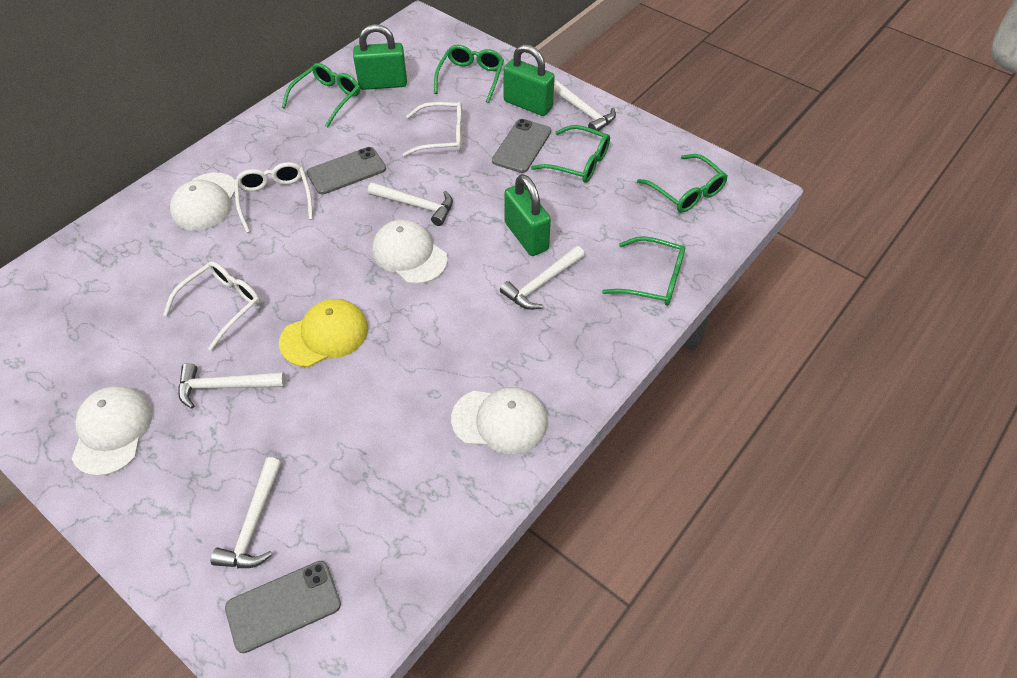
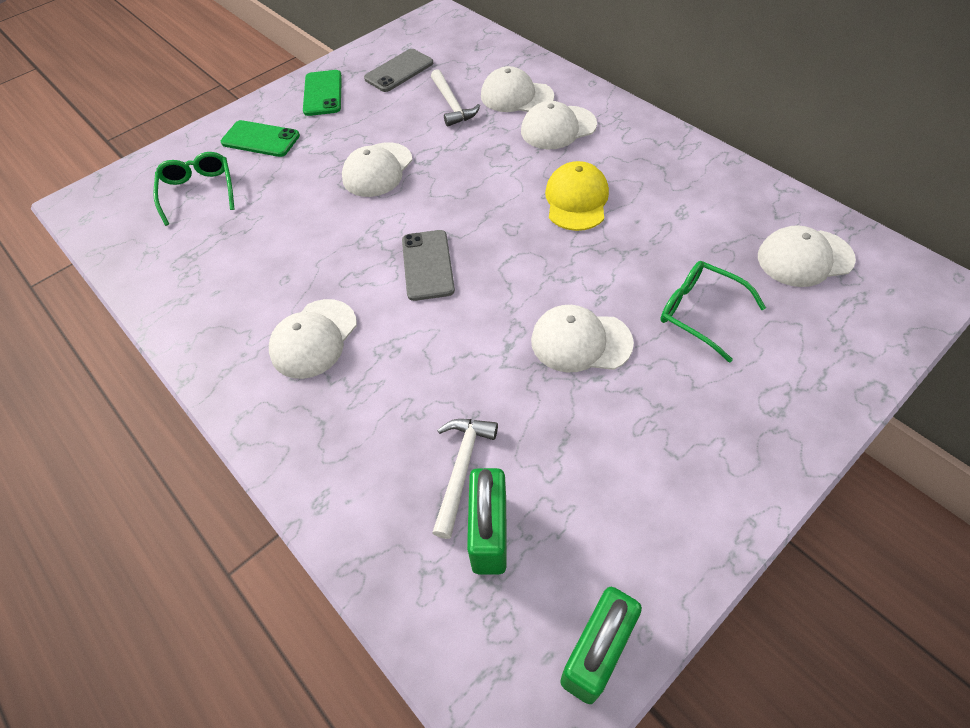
green glasses: [282,63,360,128] [434,45,504,103] [531,125,610,183] [602,236,685,306] [637,154,728,213] = 5 -> [153,152,235,226] [660,261,766,363] = 2
green padlock: [353,24,407,90] [503,44,555,116] [504,174,551,256] = 3 -> [467,468,507,575] [560,587,642,704] = 2
green phone: none = 0 -> [221,120,300,157] [303,70,342,116] = 2
grey phone: [225,561,341,653] [307,147,386,195] [492,119,551,173] = 3 -> [364,49,433,92] [402,230,455,301] = 2
white cap: [72,386,153,476] [170,172,235,231] [372,219,448,284] [451,387,548,454] = 4 -> [269,299,357,379] [342,142,413,197] [481,66,554,112] [521,101,597,149] [531,305,634,372] [758,225,856,287] = 6
white glasses: [163,261,260,351] [234,162,313,233] [403,102,462,157] = 3 -> none = 0
white hammer: [179,363,286,409] [211,457,281,568] [368,182,453,226] [500,246,584,310] [554,80,616,131] = 5 -> [431,69,480,127] [432,419,498,539] = 2

